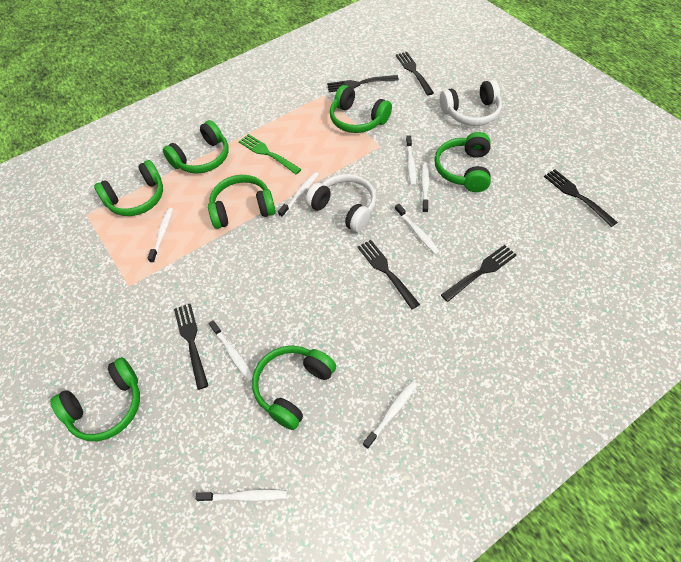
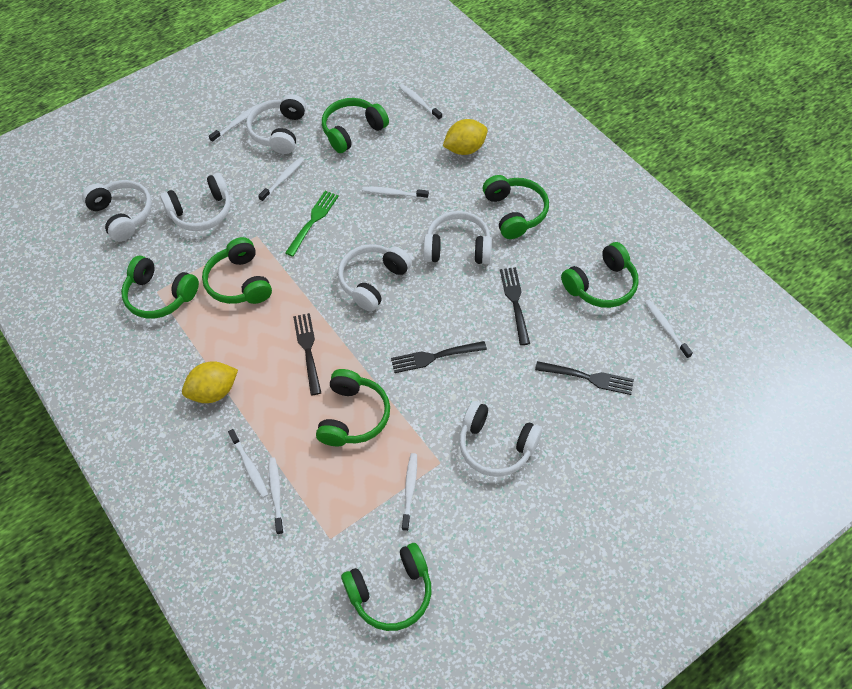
black fork: [174,304,209,390] [327,75,399,92] [357,240,420,309] [396,52,434,96] [441,245,517,302] [544,169,618,227] = 6 -> [293,313,321,395] [391,341,487,373] [500,267,530,345] [535,361,634,395] = 4
white headphones: [306,174,376,232] [440,80,502,126] = 2 -> [82,180,152,242] [160,173,231,231] [246,94,306,154] [338,244,412,312] [423,211,492,264] [459,401,542,477] = 6
yellow lemon: none = 0 -> [182,361,238,403] [443,119,488,155] = 2

